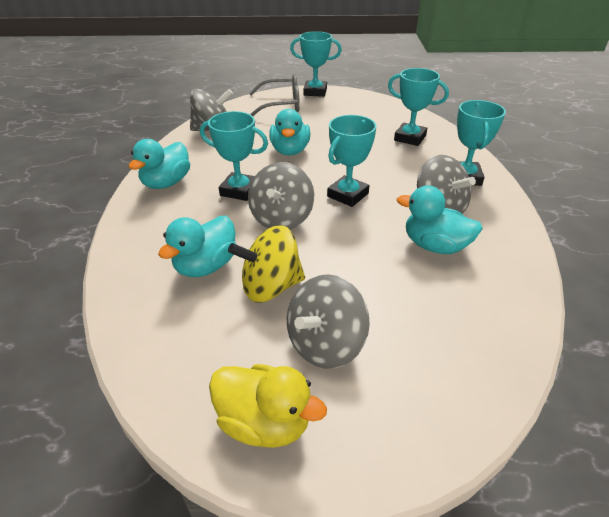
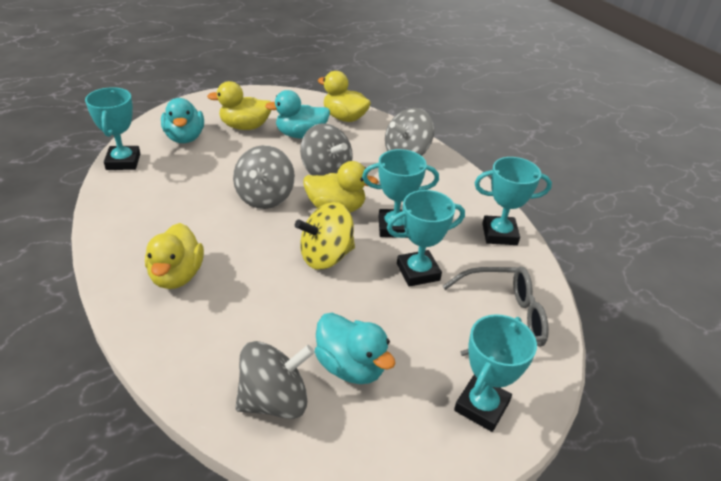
turquoise duck: [129,139,190,189] [158,216,237,277] [269,109,310,156] [397,185,483,254] = 4 -> [161,98,204,143] [265,90,330,138] [315,313,396,384] = 3
yellow duck: [209,364,327,448] = 1 -> [145,223,204,289] [207,81,271,130] [303,161,379,212] [318,71,371,122] = 4

